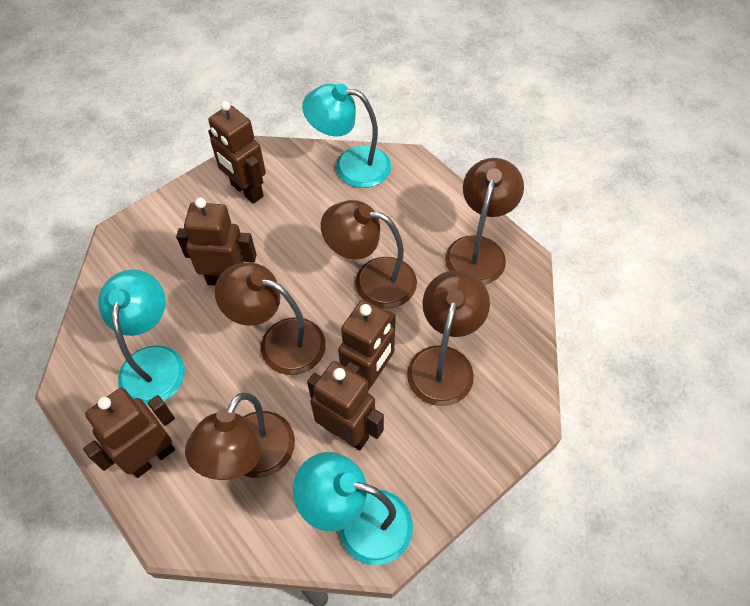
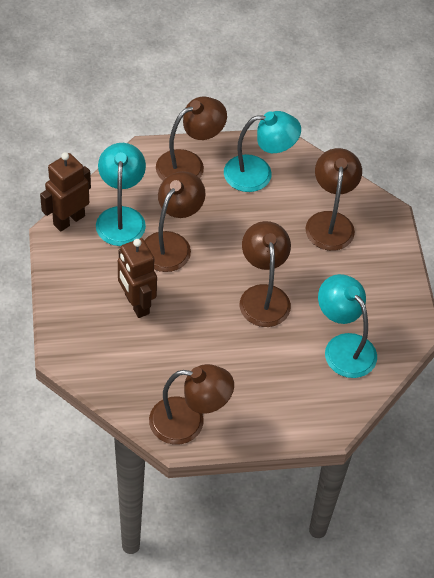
brown robot: [83,388,175,478] [176,197,257,285] [208,101,266,204] [307,361,384,450] [338,300,396,391] = 5 -> [40,152,91,232] [118,238,157,318] = 2

